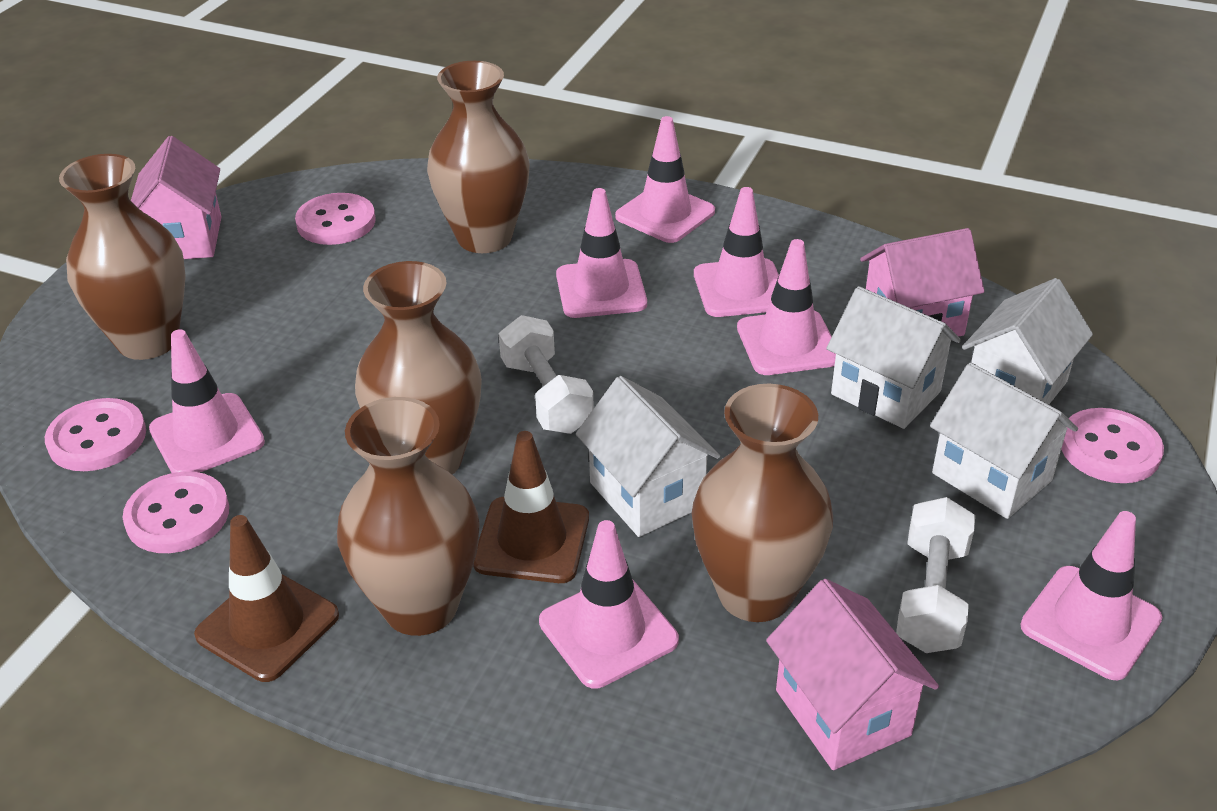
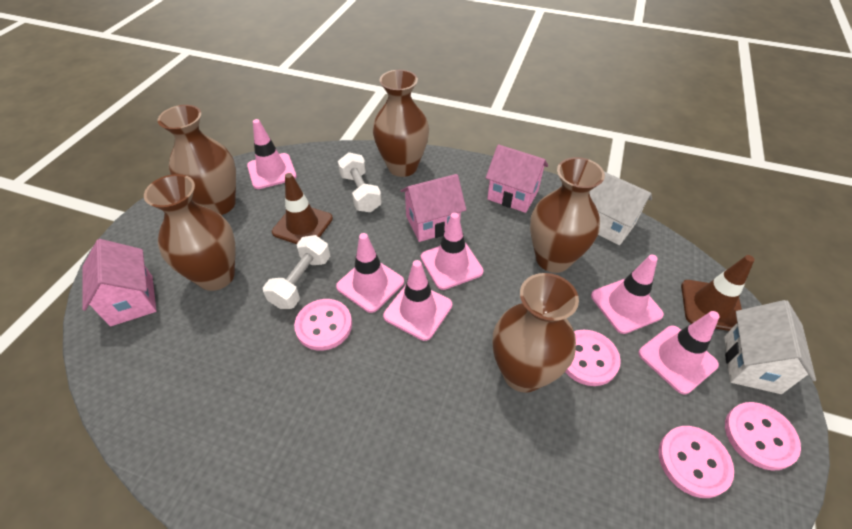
pink traffic cone: [149,329,265,473] [539,520,679,689] [556,188,647,318] [615,116,715,243] [694,187,779,317] [737,239,836,375] [1020,511,1162,680] = 7 -> [247,119,297,189] [336,233,404,313] [383,260,452,341] [421,213,483,290] [591,255,664,334] [638,311,720,394] = 6
white house: [576,376,720,537] [826,286,961,429] [930,362,1078,519] [962,278,1093,405] = 4 -> [589,172,652,245] [724,300,816,394] = 2

